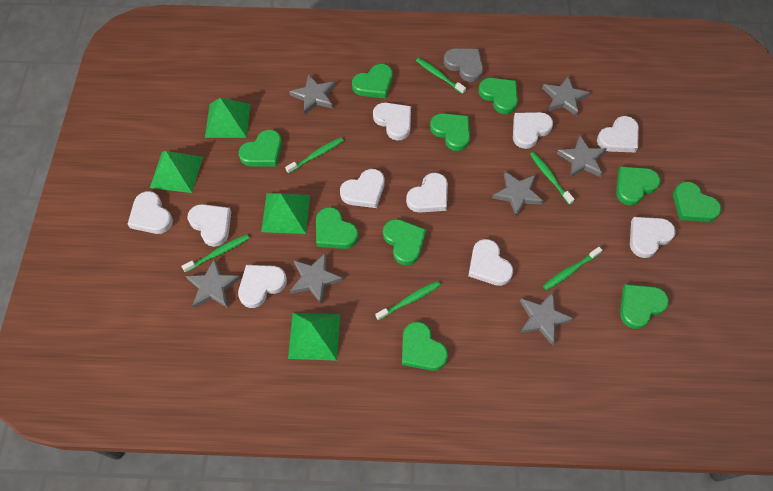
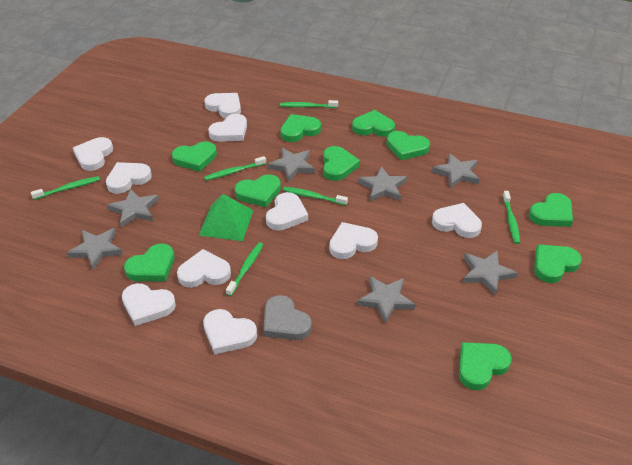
green pyramid: [150,151,203,193] [205,98,250,138] [261,193,310,234] [288,313,340,361] = 4 -> [198,194,253,241] = 1

